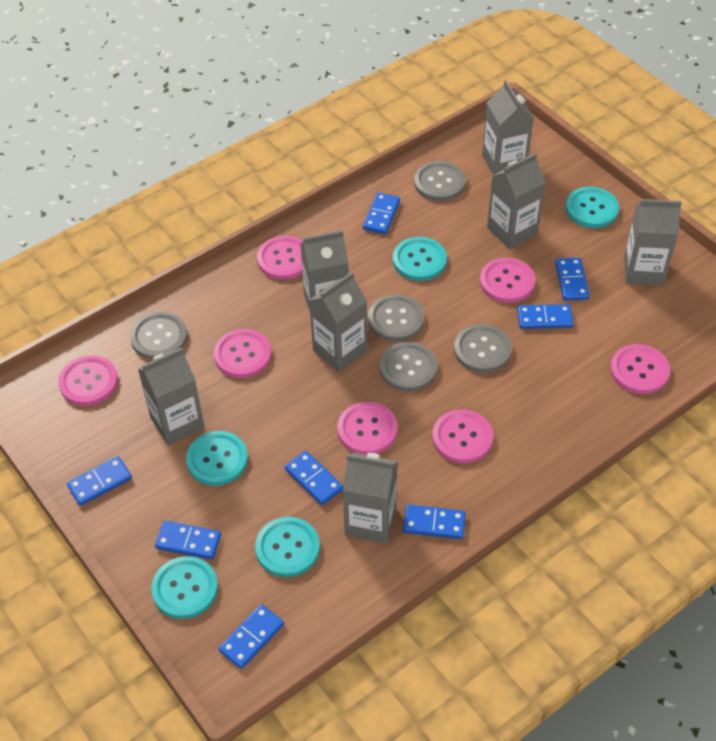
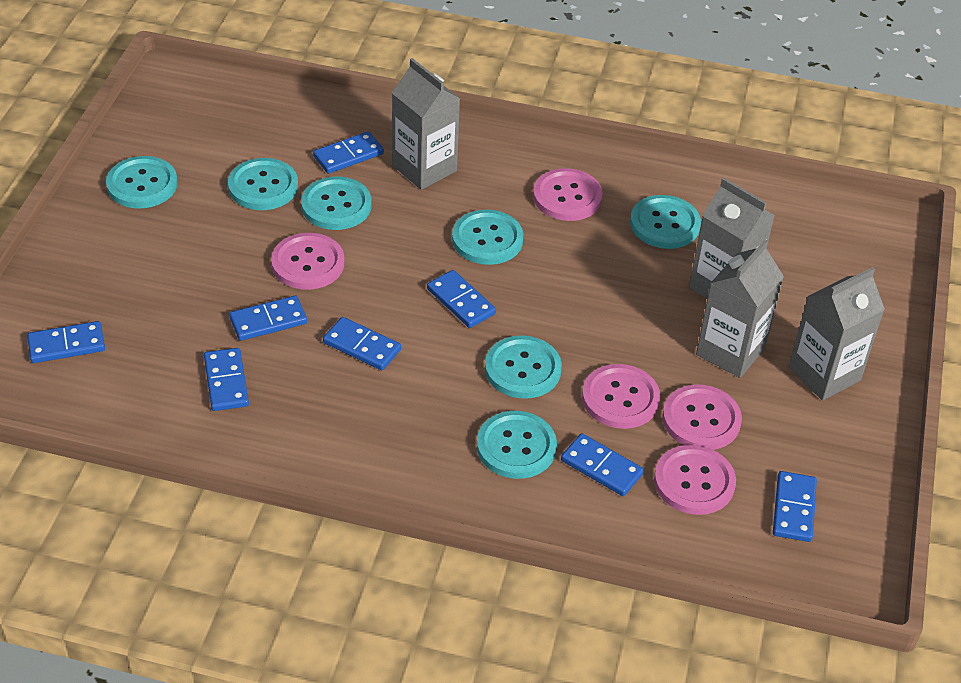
grey button: [130,312,188,360] [368,294,424,342] [380,342,438,391] [414,161,466,201] [454,324,512,373] = 5 -> none = 0
grey carton: [138,347,204,446] [300,230,349,311] [309,272,367,372] [343,453,397,544] [482,80,534,175] [487,153,546,249] [624,199,682,285] = 7 -> [392,58,460,190] [689,178,775,299] [696,240,784,378] [789,267,885,401] = 4
pink button: [58,355,118,406] [214,329,271,378] [257,236,303,280] [337,402,398,455] [432,410,493,463] [480,258,535,303] [610,344,670,394] = 7 -> [271,233,345,290] [533,168,603,221] [582,364,660,429] [654,445,736,515] [662,384,742,450] = 5
turquoise button: [151,556,218,619] [186,431,248,486] [255,517,320,577] [393,237,447,281] [566,187,619,228] = 5 -> [106,156,178,209] [228,158,298,210] [301,177,371,230] [452,209,523,265] [477,411,557,479] [485,335,562,399] [630,195,701,249] = 7

